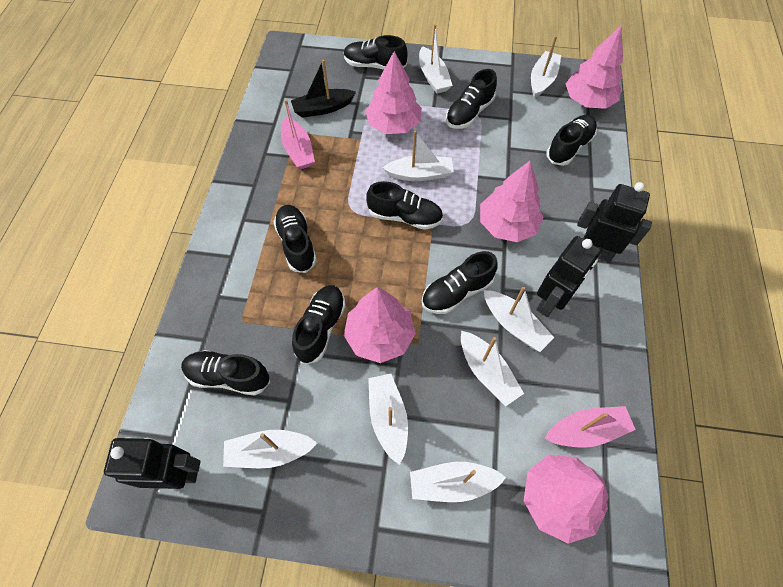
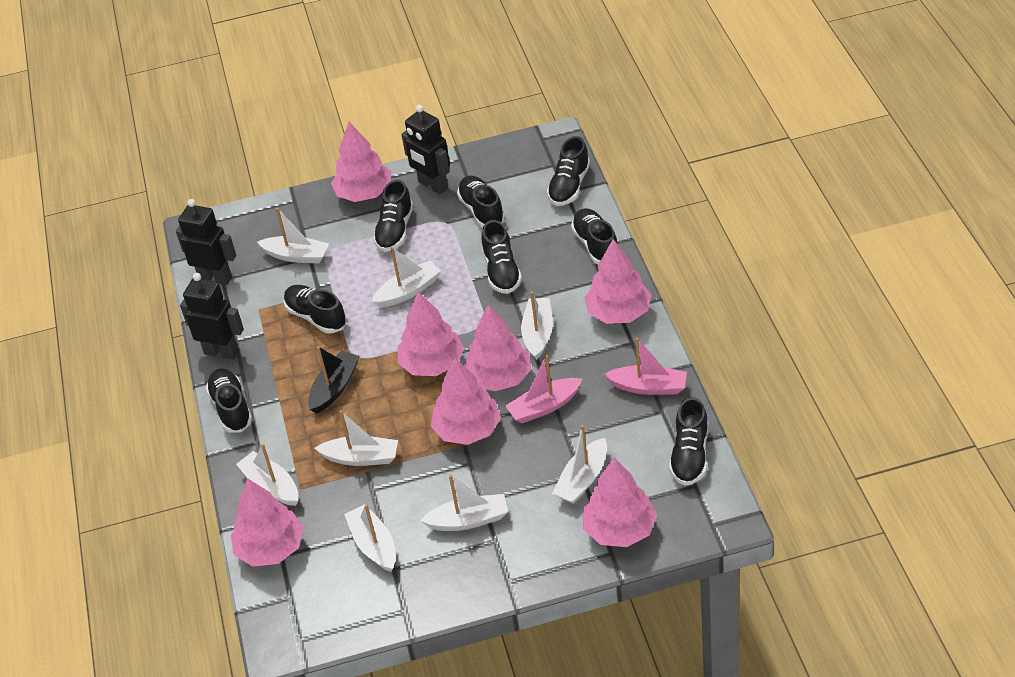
pink tree: [344,287,416,363] [365,51,422,134] [480,161,543,242] [524,455,609,544] [566,26,623,109] = 5 -> [231,478,304,567] [331,122,391,202] [398,292,465,376] [431,357,501,445] [464,305,531,391] [583,457,657,547] [584,239,652,324] = 7

